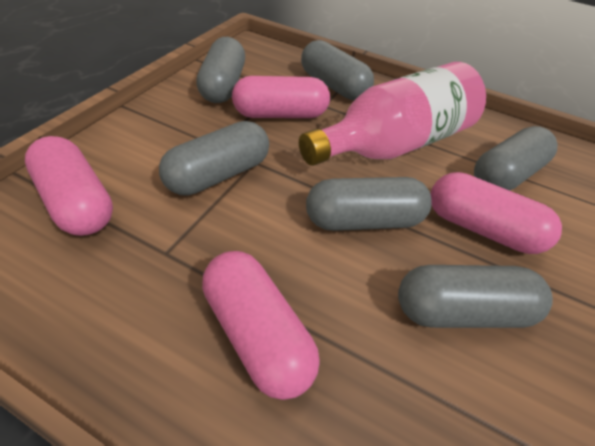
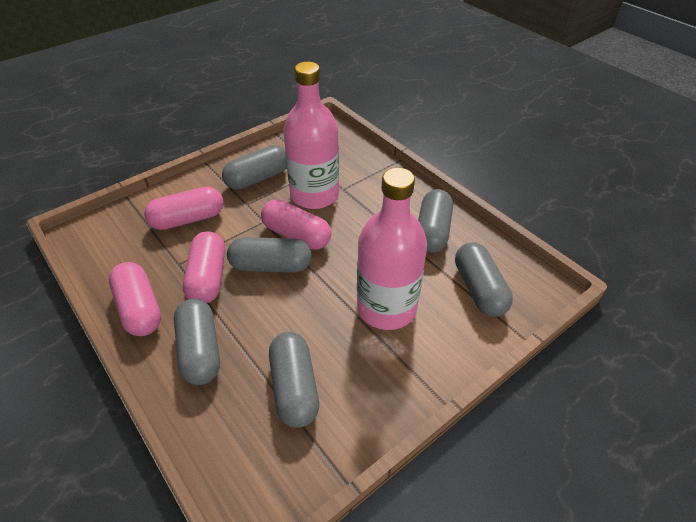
pink bottle: [299,62,486,166] = 1 -> [283,62,339,209] [357,168,427,330] = 2

